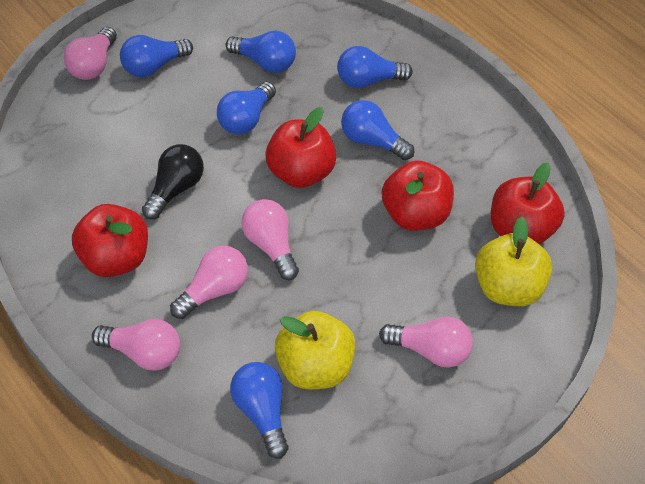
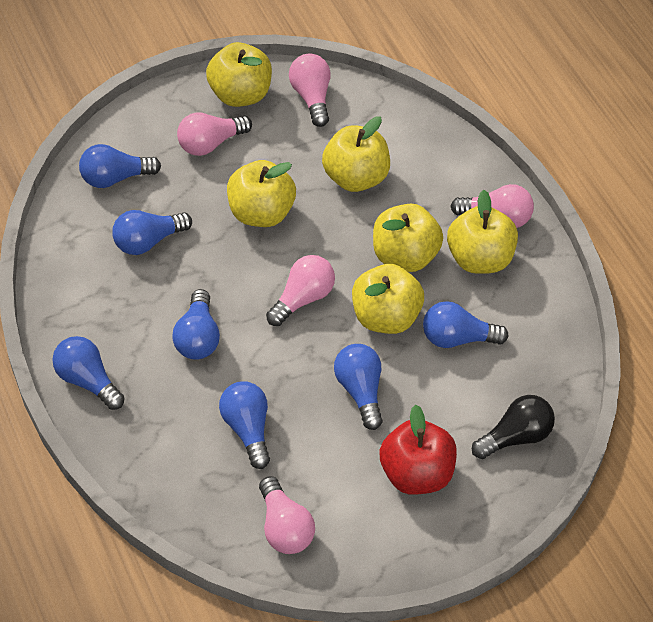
blue light bulb: [120,35,193,77] [217,82,276,134] [226,31,296,73] [230,362,288,459] [337,46,413,88] [341,100,414,160] = 6 -> [52,336,125,410] [79,144,161,188] [112,210,192,255] [172,289,220,360] [219,382,270,469] [334,344,383,430] [423,301,509,348] = 7
red apple: [72,204,148,277] [265,107,336,188] [382,161,454,231] [491,162,565,244] = 4 -> [379,404,457,495] = 1
yellow apple: [275,311,356,389] [475,217,552,306] = 2 -> [206,42,272,107] [227,160,296,227] [322,116,390,192] [352,264,424,334] [373,204,443,272] [447,190,518,274] = 6

